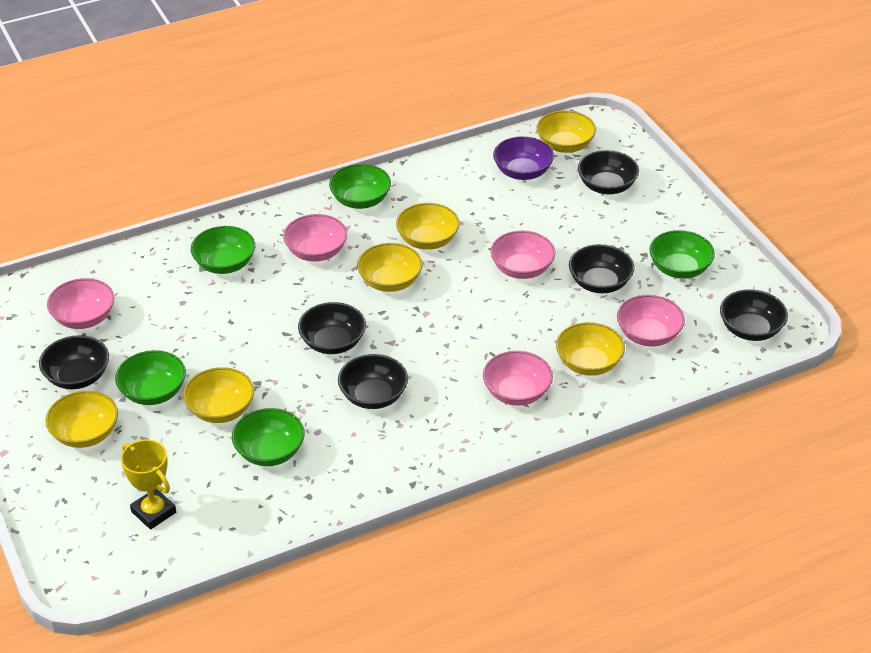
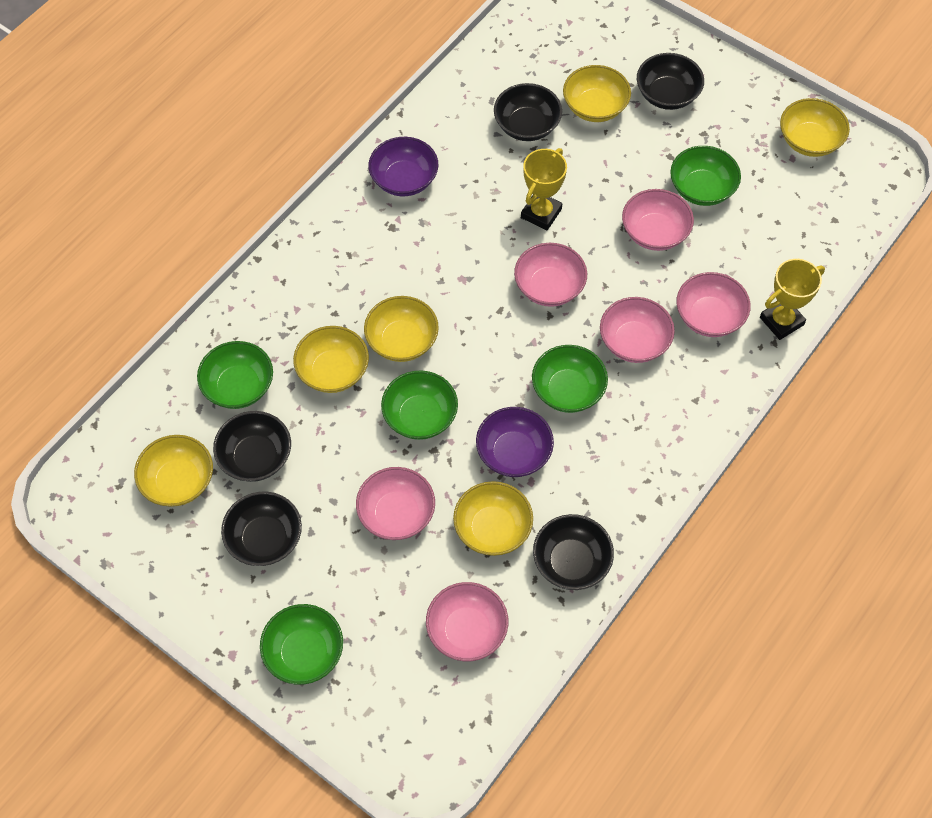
black bowl: [39,335,109,389] [298,302,366,354] [338,354,408,409] [569,244,634,293] [578,150,639,194] [720,289,788,341] = 6 -> [213,411,291,482] [221,492,302,566] [494,83,562,141] [533,514,614,590] [637,53,704,110] = 5
pink bowl: [47,278,115,329] [283,214,347,261] [483,351,553,406] [491,230,555,279] [617,295,685,346] = 5 -> [356,467,435,540] [426,582,508,661] [514,243,587,307] [600,297,675,363] [622,189,694,251] [676,272,751,337] = 6
purple bowl: [493,136,554,180] = 1 -> [368,137,438,196] [476,407,554,477] = 2
yellow trophy: [121,440,176,529] = 1 -> [521,148,567,230] [760,259,825,340] = 2

